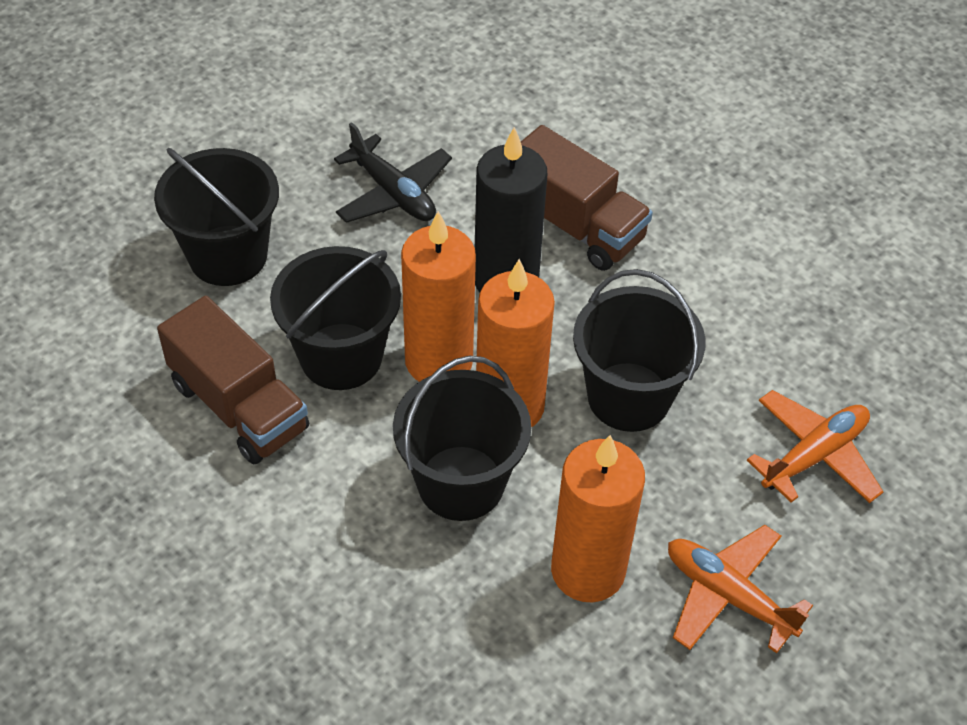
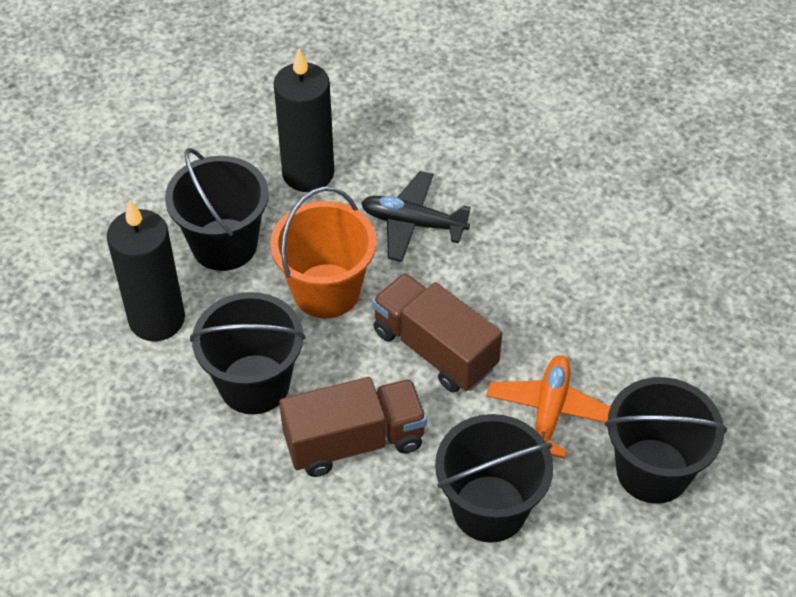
black candle: [475,127,547,292] = 1 -> [107,199,185,341] [273,49,334,192] = 2
orange bucket: none = 0 -> [270,187,376,318] = 1
orange candle: [401,211,476,382] [476,259,555,427] [551,435,645,603] = 3 -> none = 0
orange plane: [668,525,813,653] [747,390,883,503] = 2 -> [487,355,610,459] = 1

